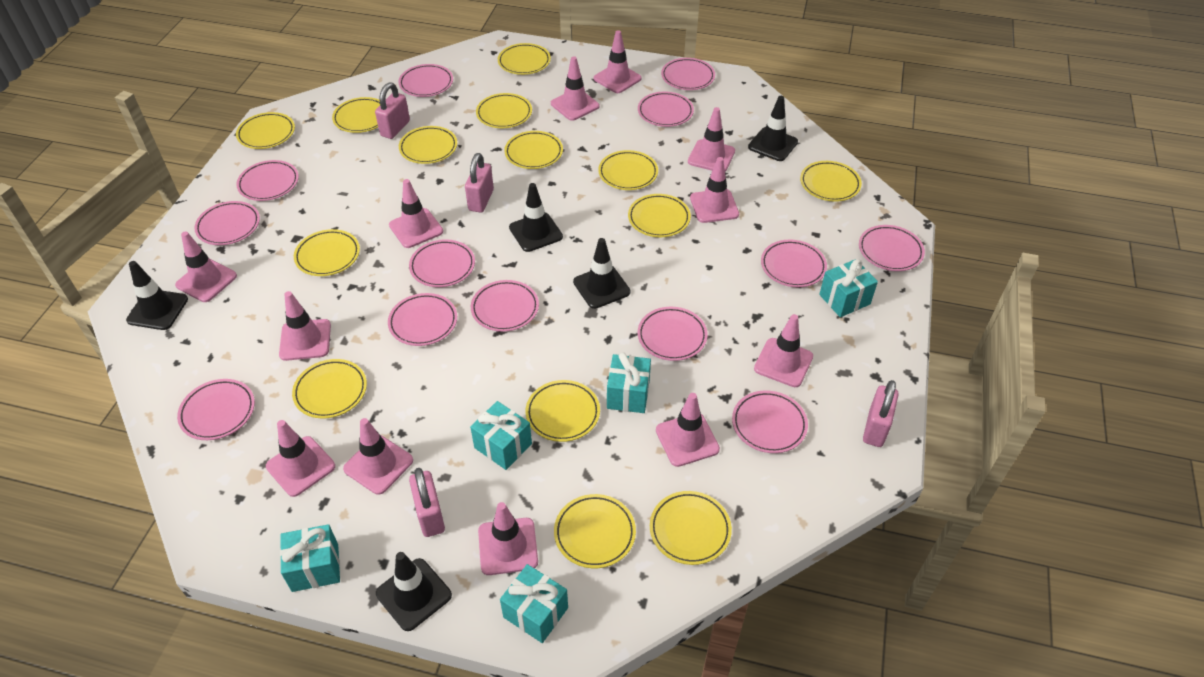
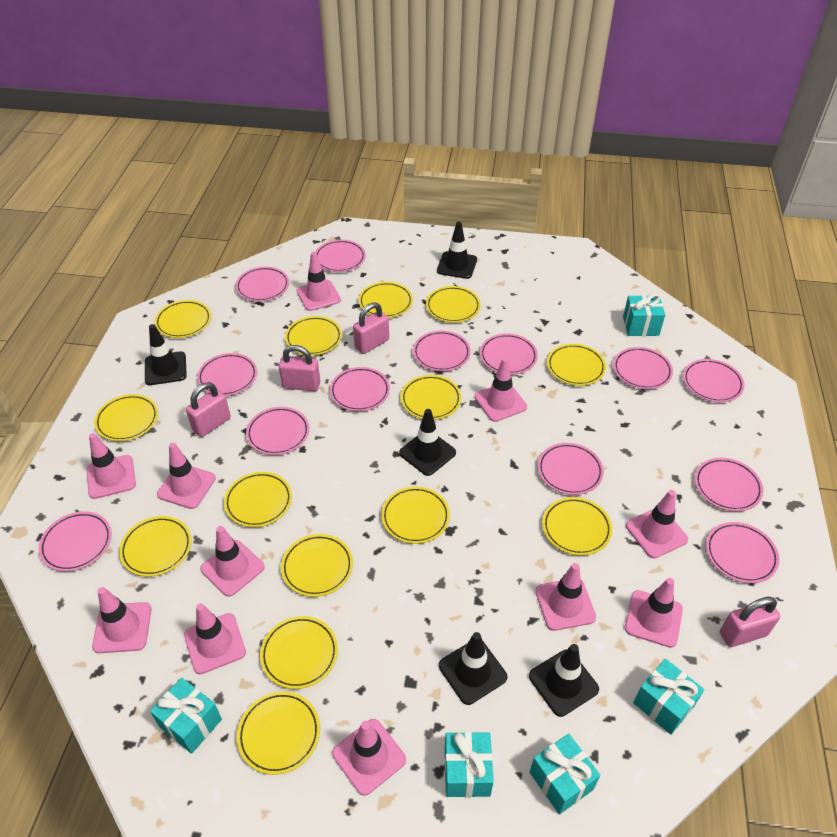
pink traffic cone: [175,231,237,302] [266,420,335,497] [279,291,331,361] [343,418,413,495] [389,179,443,248] [478,502,538,575] [551,56,600,121] [594,30,642,93] [656,393,720,467] [688,107,735,172] [690,157,739,223] [754,314,813,387] = 12 -> [86,433,136,499] [92,587,152,653] [157,443,216,509] [184,603,246,674] [200,526,265,597] [297,252,341,311] [332,719,406,796] [474,358,527,422] [535,563,596,631] [625,578,683,648] [626,490,688,558] = 11

